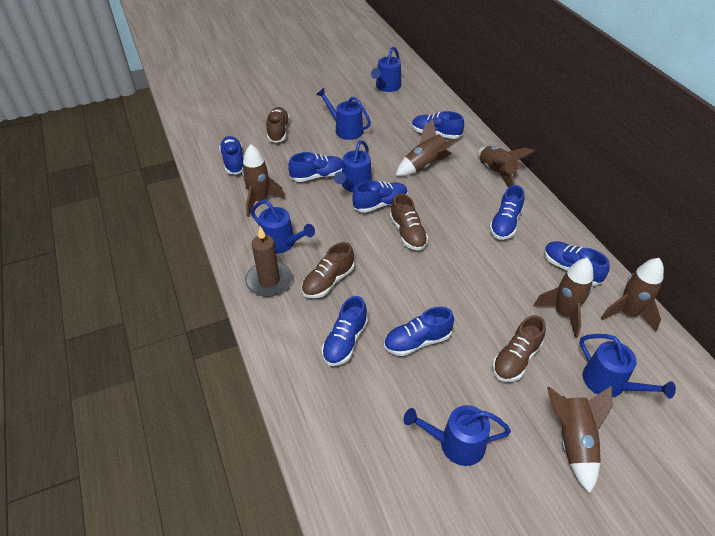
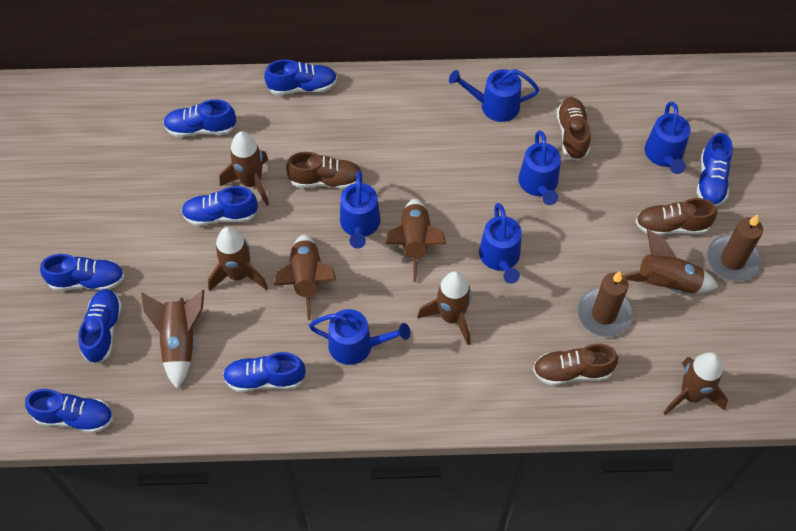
brown candle: [245,226,292,297] = 1 -> [577,271,633,337] [707,214,763,282] = 2
brown rocket: [242,144,285,217] [396,119,459,176] [478,146,535,187] [534,258,594,338] [547,386,613,494] [600,258,664,332] = 6 -> [141,290,204,389] [208,227,268,291] [220,131,269,206] [274,235,336,320] [385,199,446,282] [418,271,472,345] [623,230,719,293] [663,352,728,415] = 8

